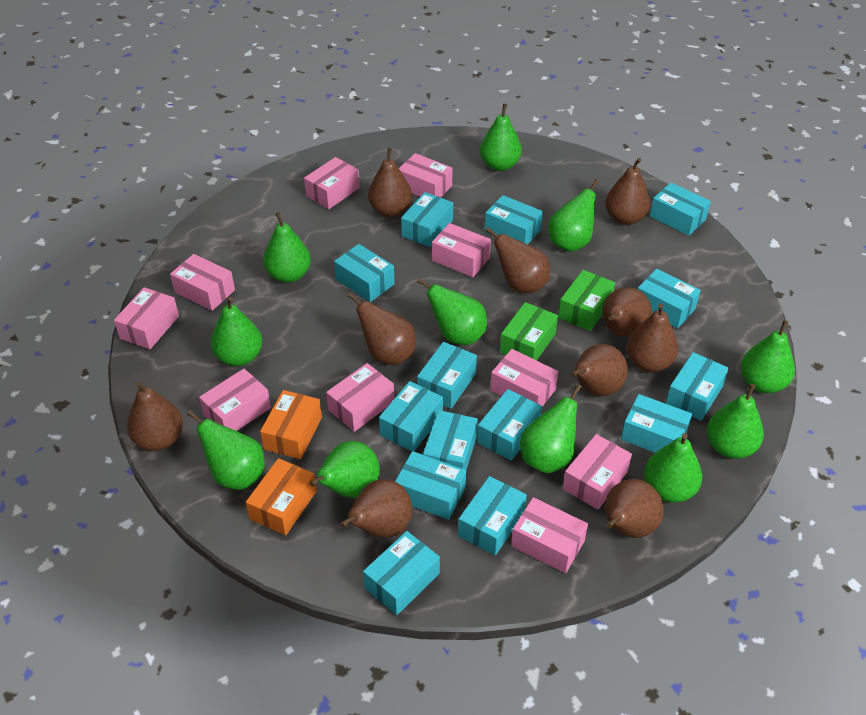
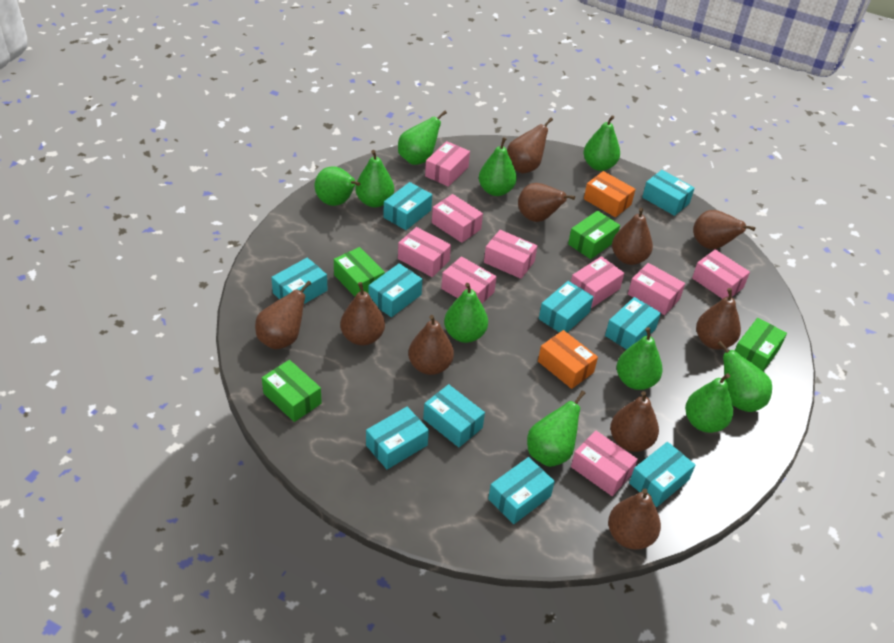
green box: [500,302,558,360] [558,270,615,331] = 2 -> [262,360,322,422] [334,247,385,296] [568,211,620,259] [735,318,787,371] = 4
green pear: [187,410,265,490] [211,297,262,366] [263,212,311,283] [309,441,380,498] [417,278,487,345] [480,104,522,171] [520,384,582,473] [548,179,599,252] [644,433,702,503] [707,384,764,459] [741,320,795,393] = 11 -> [315,166,360,206] [355,150,394,207] [398,110,447,165] [444,283,488,343] [479,137,517,196] [527,391,586,467] [583,115,620,171] [617,327,663,390] [685,373,733,433] [717,341,772,412] = 10
pink box: [114,287,179,349] [170,254,235,311] [199,369,271,431] [304,157,360,209] [326,363,394,432] [399,153,453,197] [432,223,491,277] [490,349,558,407] [511,497,588,573] [562,434,632,510] = 10 -> [398,227,451,277] [425,141,470,187] [432,194,483,243] [441,256,497,304] [484,230,537,279] [571,256,624,308] [571,431,638,496] [628,263,685,315] [692,249,750,299] = 9
turquoise box: [334,244,395,302] [363,531,440,615] [379,381,443,451] [395,451,466,520] [401,192,453,247] [417,342,477,409] [423,410,478,470] [458,476,527,555] [477,389,542,461] [485,195,543,244] [621,394,692,453] [638,269,701,328] [650,182,711,236] [666,352,729,421] = 14 -> [271,257,328,304] [366,407,429,469] [369,263,422,317] [383,182,432,230] [423,384,485,447] [488,457,555,524] [539,281,594,333] [605,297,661,350] [629,442,695,507] [642,170,694,216] = 10

